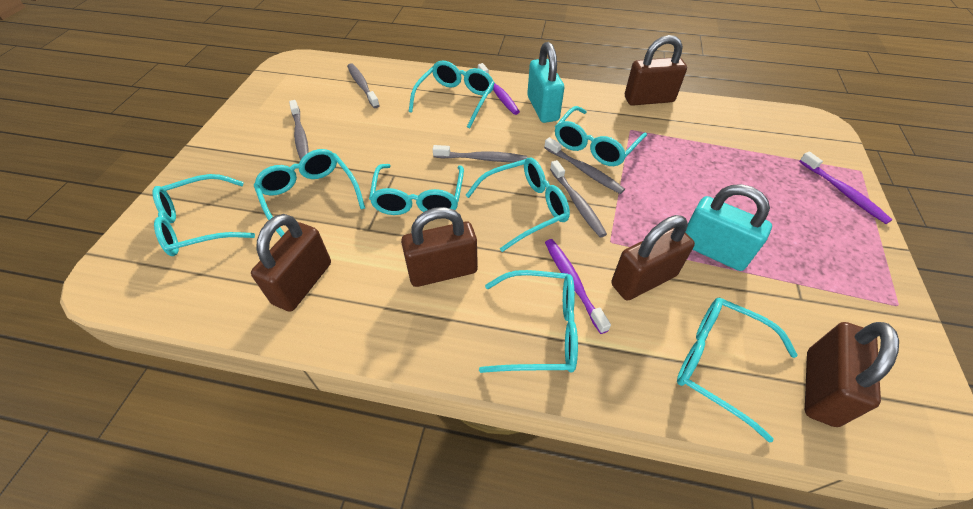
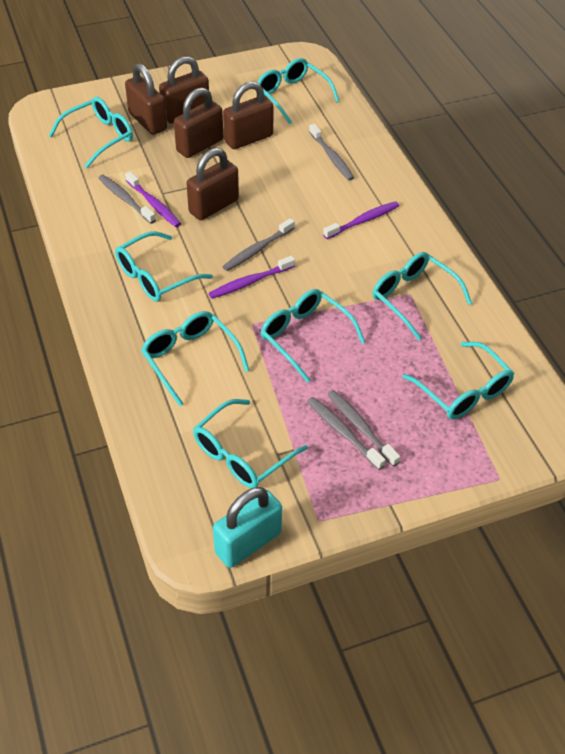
turquoise padlock: [527,42,564,123] [685,184,772,271] = 2 -> [213,487,282,568] = 1

